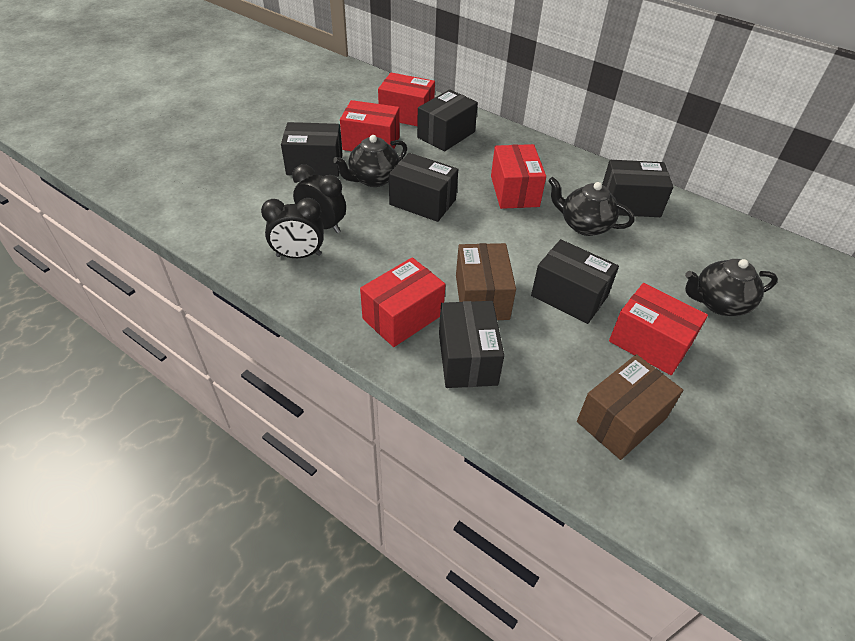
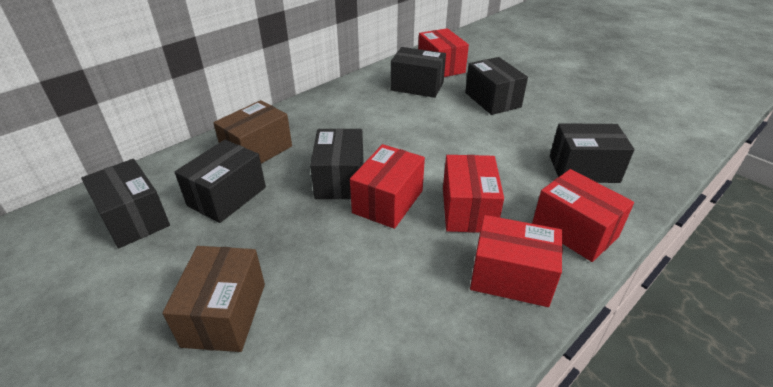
black clock: [261,198,324,258] [292,164,346,233] = 2 -> none = 0
black teapot: [333,135,407,187] [548,177,634,236] [685,259,778,316] = 3 -> none = 0

